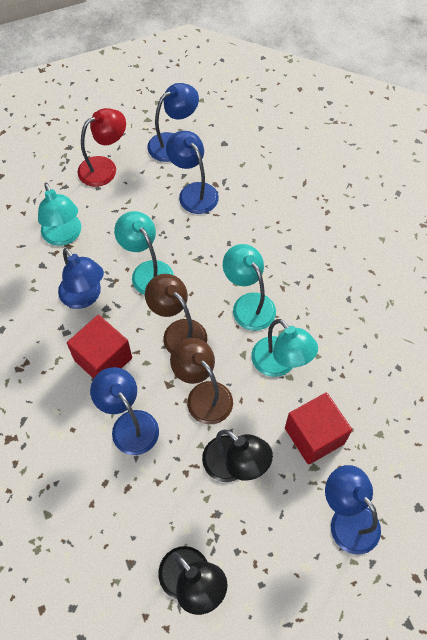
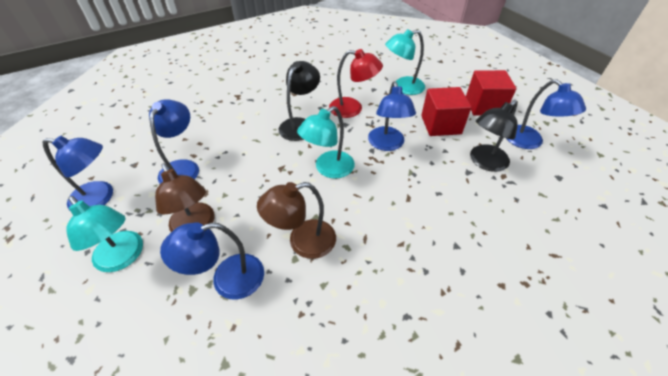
turquoise lamp: [38,183,81,246] [114,211,174,295] [223,244,276,331] [251,319,318,377] = 4 -> [66,196,143,272] [297,106,355,179] [385,29,425,95] = 3

